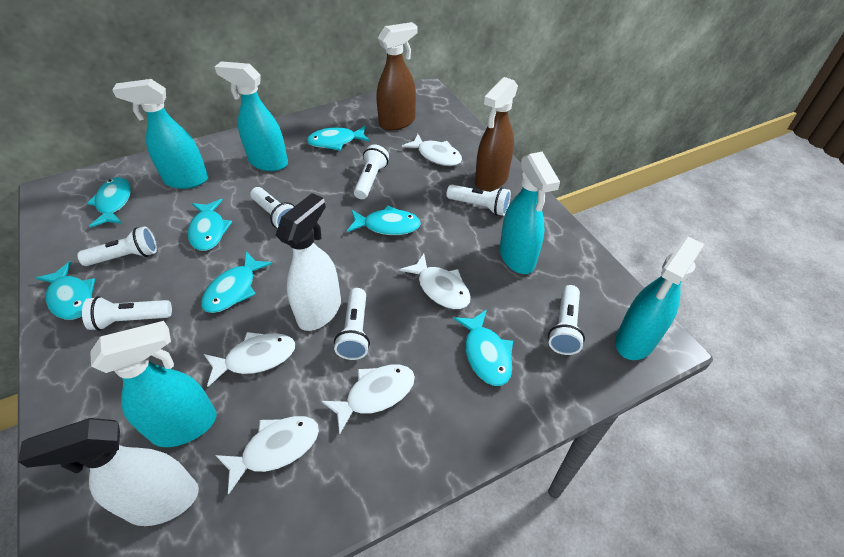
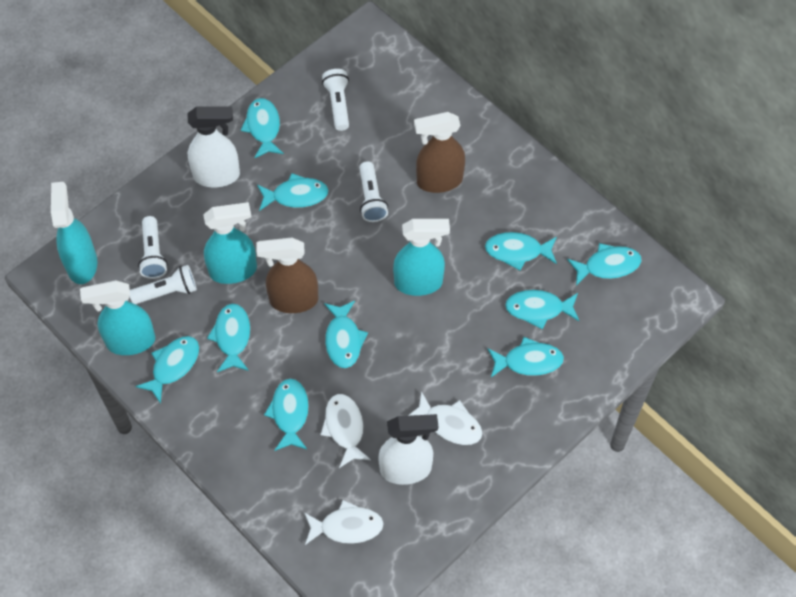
turquoise fish: [36,261,95,320] [86,177,131,228] [188,199,232,251] [201,252,272,313] [307,126,370,151] [347,205,421,235] [453,310,513,386] = 7 -> [135,336,199,404] [207,303,250,372] [241,98,284,159] [257,173,329,211] [264,379,309,451] [324,301,368,368] [485,232,557,270] [488,337,564,377] [505,290,579,330] [567,243,642,286] = 10
turquoise spray bottle: [90,321,216,447] [112,79,208,189] [215,61,288,171] [500,152,560,274] [615,237,704,360] = 5 -> [51,182,97,284] [80,280,155,355] [203,202,257,284] [393,219,450,296] = 4
white fish: [204,332,295,387] [215,416,319,495] [322,365,415,434] [400,254,471,309] [402,134,462,166] = 5 -> [304,500,384,545] [320,394,371,468] [408,391,482,445] = 3
white flashlight: [77,226,157,266] [82,296,172,331] [250,187,295,229] [334,288,370,360] [354,144,389,199] [446,185,511,216] [548,285,585,355] = 7 -> [130,265,197,304] [138,216,168,279] [322,69,349,131] [359,161,388,222] = 4

